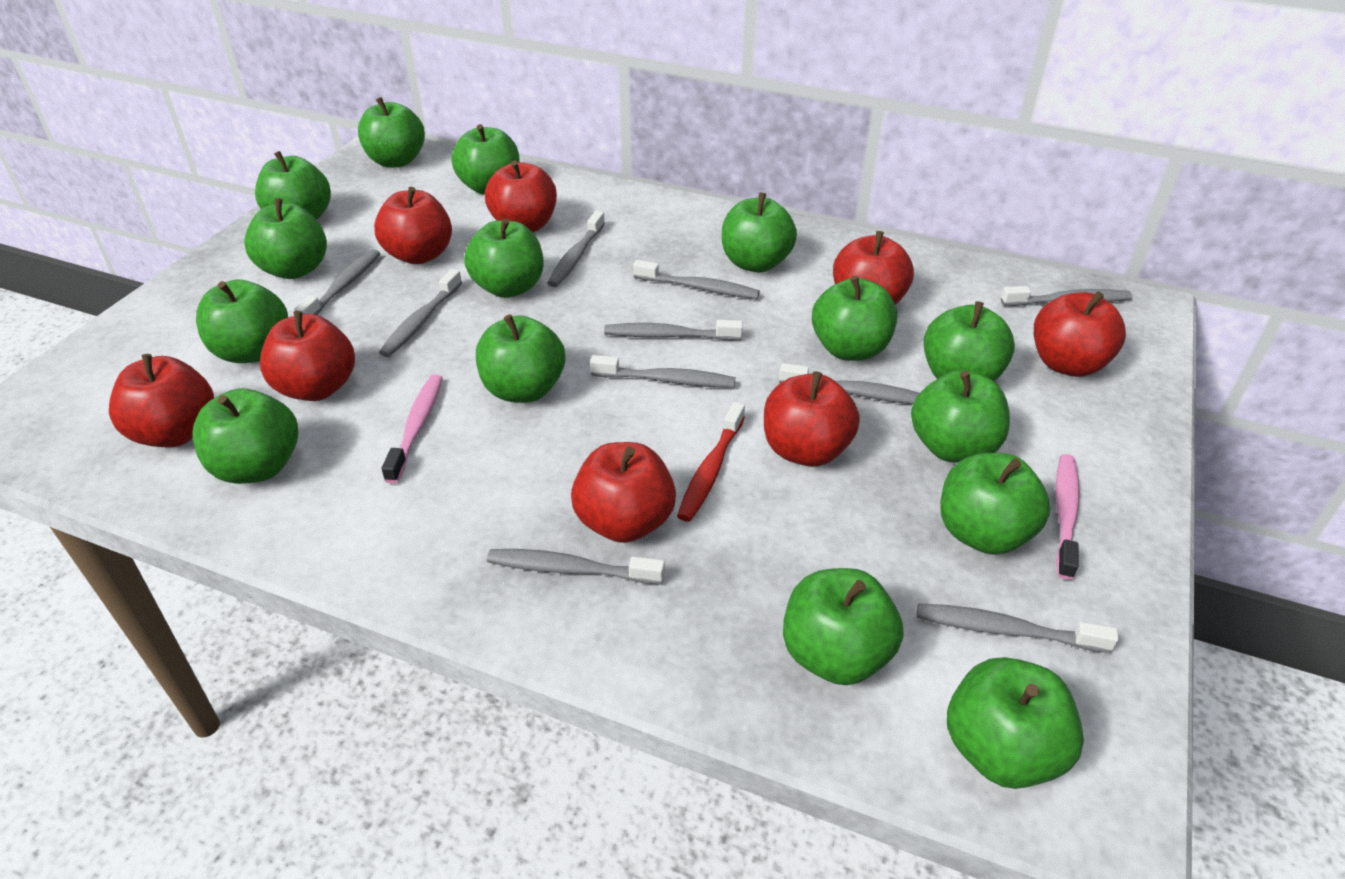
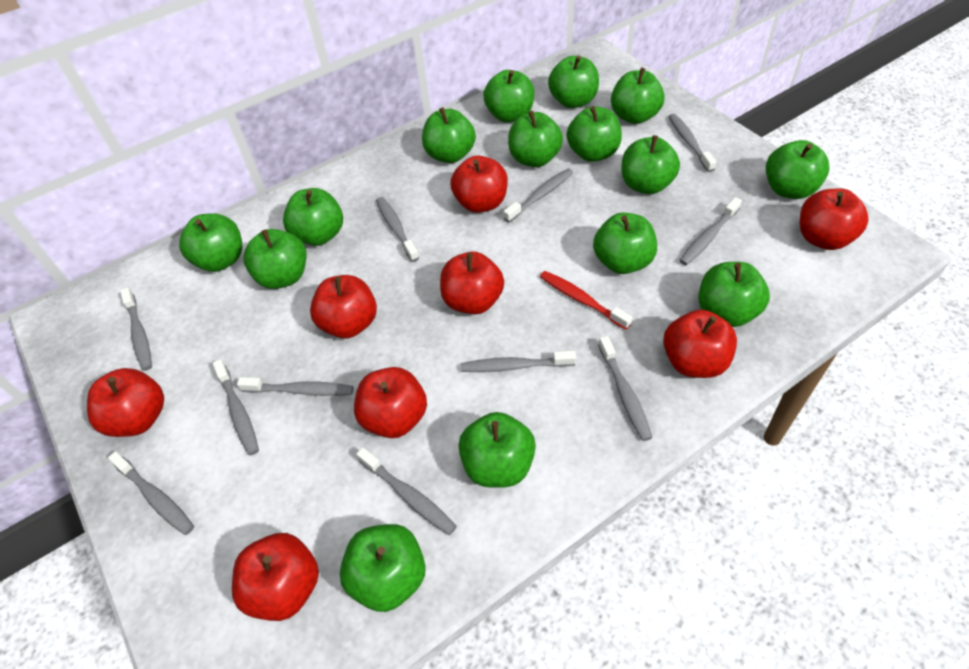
grey toothbrush: [294,249,380,315] [379,269,462,357] [487,549,665,584] [547,211,605,287] [590,355,736,388] [604,320,743,341] [633,260,760,299] [779,363,919,404] [917,603,1119,653] [1001,286,1132,306] = 10 -> [108,451,194,535] [120,287,152,371] [213,359,259,456] [237,377,353,396] [356,447,457,535] [376,197,419,262] [461,351,576,372] [503,169,573,222] [598,336,652,441] [668,114,717,172] [679,197,742,265] = 11
pink toothbrush: [382,374,443,484] [1056,454,1080,580] = 2 -> none = 0

